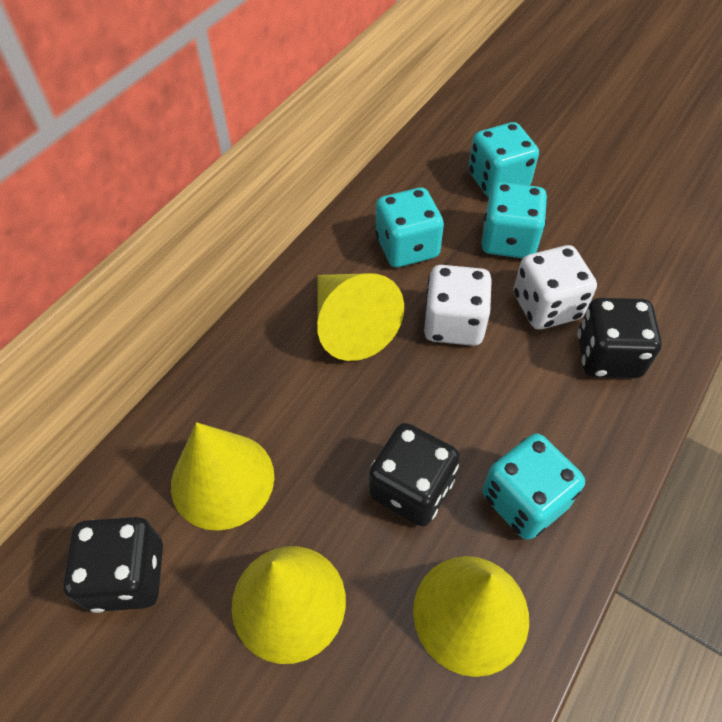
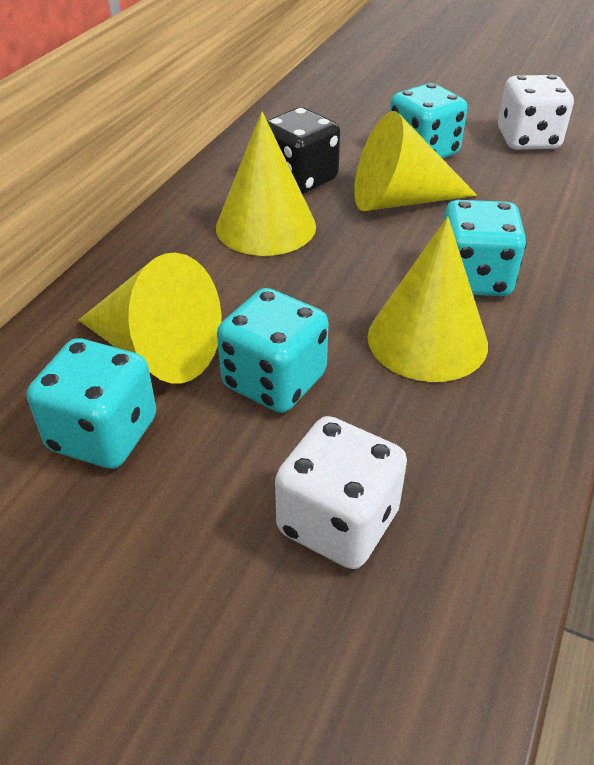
black dice: [63,517,163,613] [369,423,460,526] [578,298,662,378] = 3 -> [267,107,340,195] = 1

